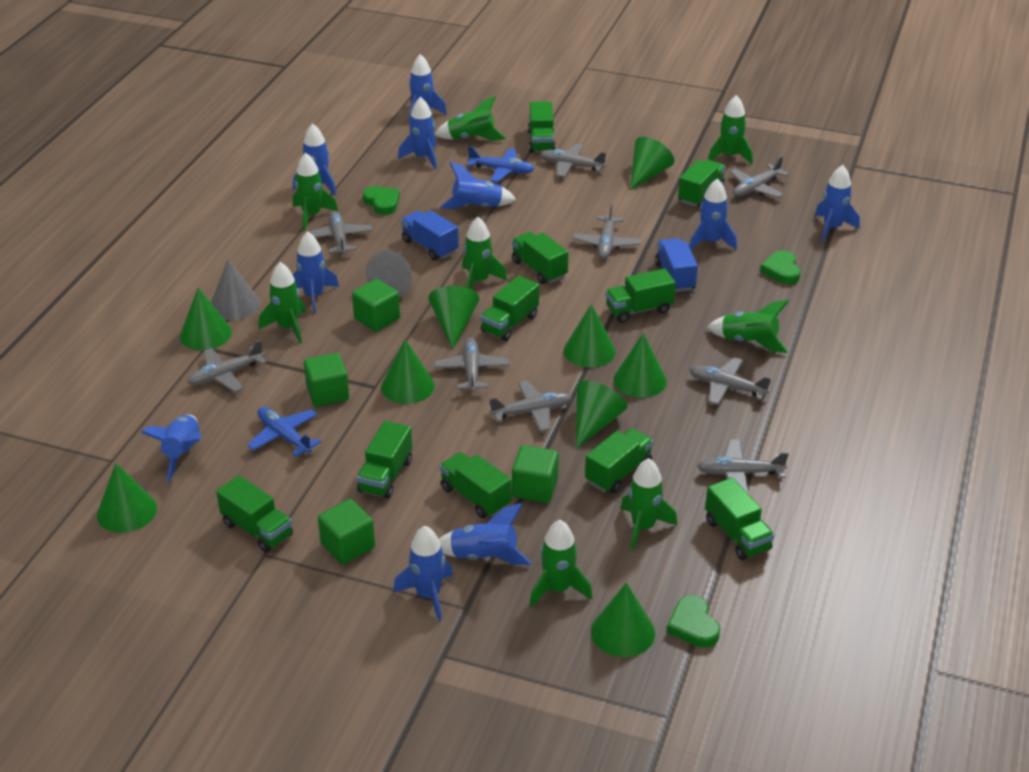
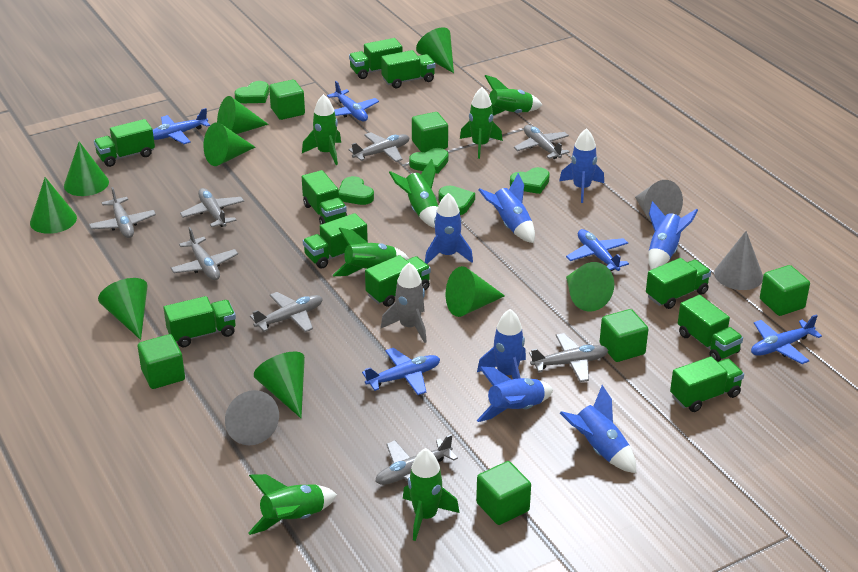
blue plane: [247,407,321,457] [467,146,534,182] = 2 -> [153,108,210,144] [327,81,379,121] [362,348,440,395] [566,229,629,271] [751,314,822,364] = 5
blue rocket: [141,415,202,482] [293,123,337,195] [293,231,339,314] [393,526,453,621] [398,97,437,169] [409,54,447,124] [439,503,532,565] [441,162,516,209] [689,179,737,250] [815,165,860,242] = 10 -> [425,193,473,264] [477,309,526,379] [477,367,553,422] [478,173,535,243] [559,128,604,203] [560,385,636,473] [648,201,698,270] = 7
blue truck: [401,210,459,261] [655,238,698,292] = 2 -> none = 0
green cube: [304,353,349,407] [318,499,375,564] [352,279,400,332] [512,445,559,503] = 4 -> [138,334,185,389] [269,80,305,120] [412,112,448,153] [476,461,531,525] [600,309,648,362] [760,265,810,316] = 6
green heart: [363,186,400,215] [667,595,720,648] [760,250,801,284] = 3 -> [234,81,269,103] [339,176,374,205] [409,148,449,174] [439,186,475,215] [510,167,550,194] = 5
green rocket: [259,262,306,343] [293,153,338,230] [434,96,506,141] [462,217,507,289] [530,520,593,607] [620,458,677,550] [707,300,789,353] [708,95,753,164] = 8 -> [248,474,337,535] [302,94,341,165] [333,227,409,276] [389,159,438,228] [403,448,459,541] [460,87,503,159] [485,75,542,116] = 7
grey cone: [211,259,260,320] [366,250,412,298] = 2 -> [225,390,279,446] [635,180,683,221] [714,231,763,290] = 3
grey plane: [187,340,267,392] [304,211,372,254] [434,337,510,392] [489,380,572,432] [540,144,607,177] [573,204,641,259] [689,357,771,405] [697,439,789,494] [730,156,789,198] = 9 -> [89,187,156,238] [171,227,238,280] [180,188,244,227] [250,292,323,332] [348,132,410,162] [375,434,458,485] [514,125,570,159] [529,333,608,382] = 8
grey rocket: none = 0 -> [381,263,427,343] = 1

